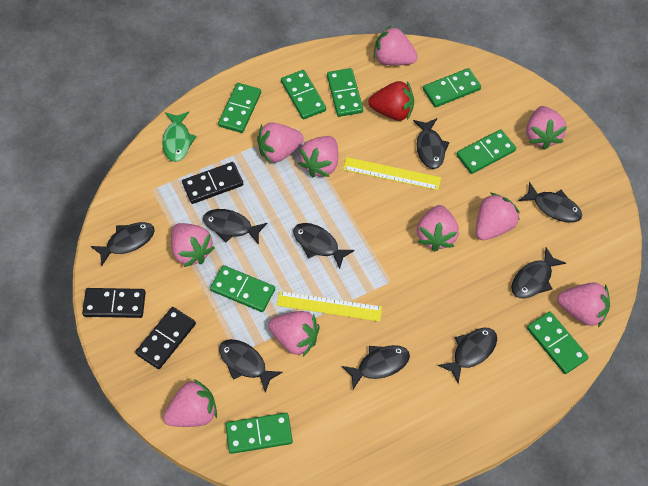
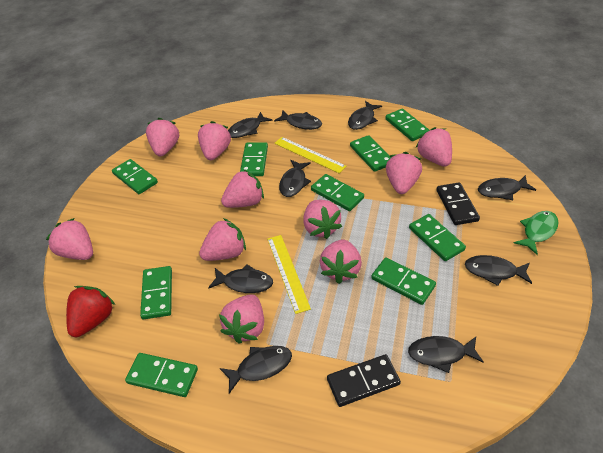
black domino: [82,288,146,318] [135,307,196,369] [182,162,243,204] = 3 -> [327,354,401,407] [436,183,480,225] = 2
green domino: [210,265,275,312] [218,83,261,133] [225,413,293,454] [281,70,326,120] [327,68,363,117] [423,68,481,108] [456,129,516,174] [527,311,589,374] = 8 -> [112,159,158,194] [125,353,198,397] [140,266,172,319] [240,142,268,176] [311,174,364,211] [350,135,391,172] [371,257,436,305] [385,109,429,141] [409,214,466,261] = 9

